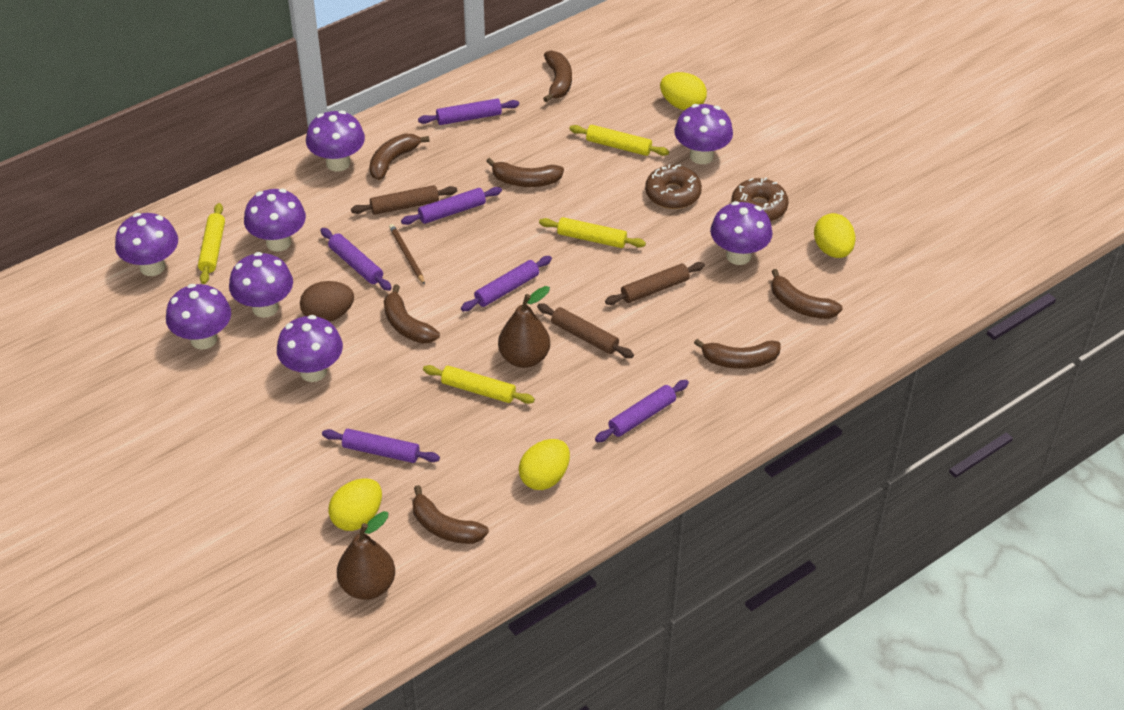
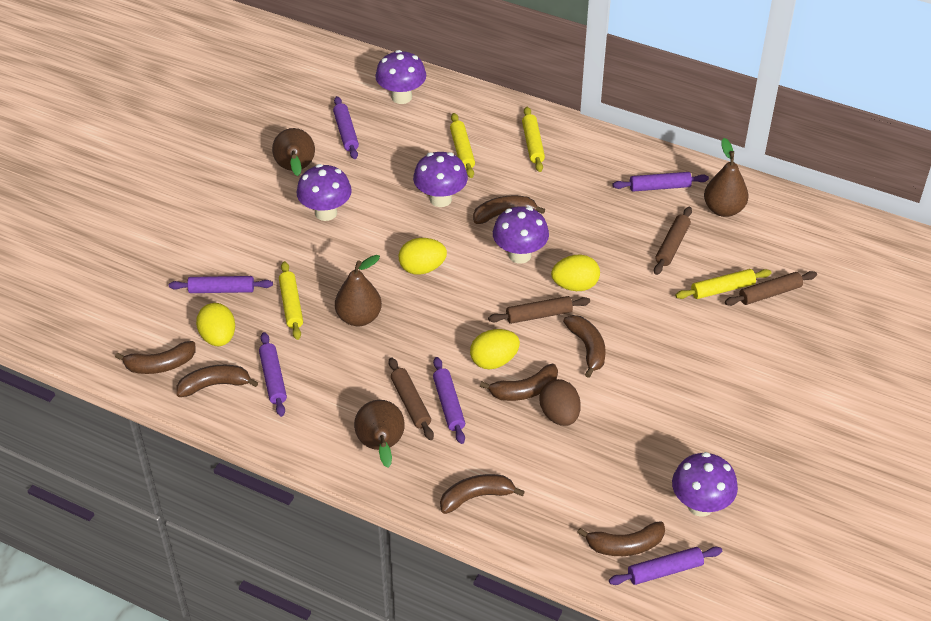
brown donut: [645,164,702,209] [731,178,789,221] = 2 -> none = 0
brown pear: [337,511,395,600] [498,286,550,368] = 2 -> [272,128,315,176] [335,255,382,326] [354,400,405,467] [704,138,748,217] = 4
brown pencil: [389,224,425,285] = 1 -> none = 0
brown rolling pin: [351,185,457,215] [537,304,634,358] [605,262,705,305] = 3 -> [389,357,434,440] [488,296,590,324] [654,207,692,275] [725,271,817,306] = 4
purple mushroom: [115,213,178,276] [166,284,231,350] [229,252,293,318] [244,189,306,252] [277,315,343,382] [306,110,365,172] [674,104,733,164] [710,201,773,265] = 8 -> [297,164,352,221] [375,50,426,104] [413,152,468,207] [493,206,549,264] [672,452,738,517] = 5

